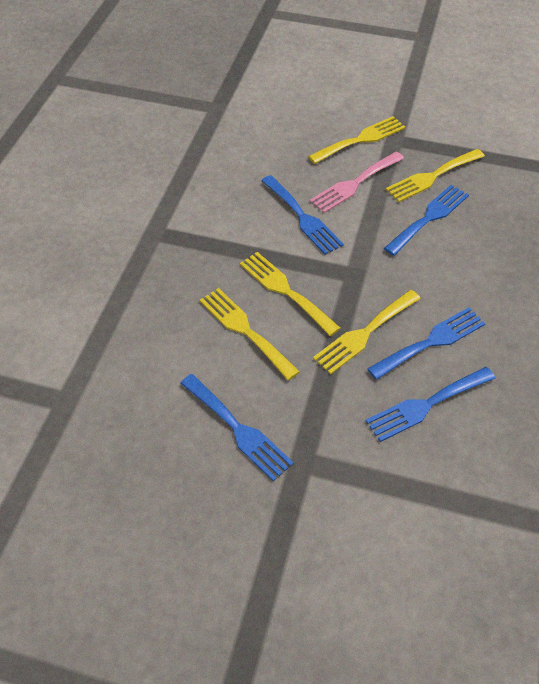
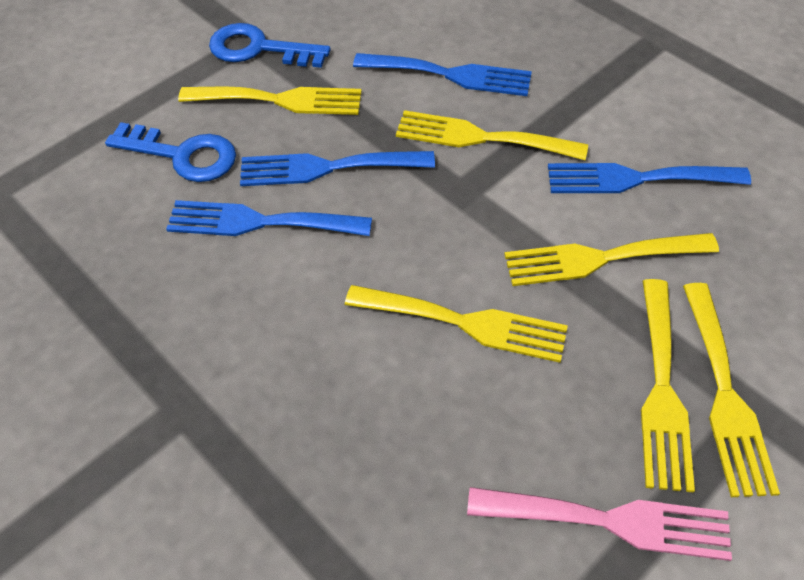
blue fork: [180,374,294,481] [261,175,344,255] [366,367,496,442] [367,307,486,380] [384,185,469,256] = 5 -> [166,200,372,236] [240,151,435,186] [353,53,532,96] [548,163,751,193] = 4
blue key: none = 0 -> [105,122,236,182] [209,23,331,68] = 2
yellow fork: [200,288,300,380] [240,252,340,336] [308,116,406,164] [313,290,421,374] [386,149,485,202] = 5 -> [178,87,362,115] [345,285,568,363] [396,110,588,160] [504,233,719,286] [641,279,695,493] [683,283,780,497] = 6

